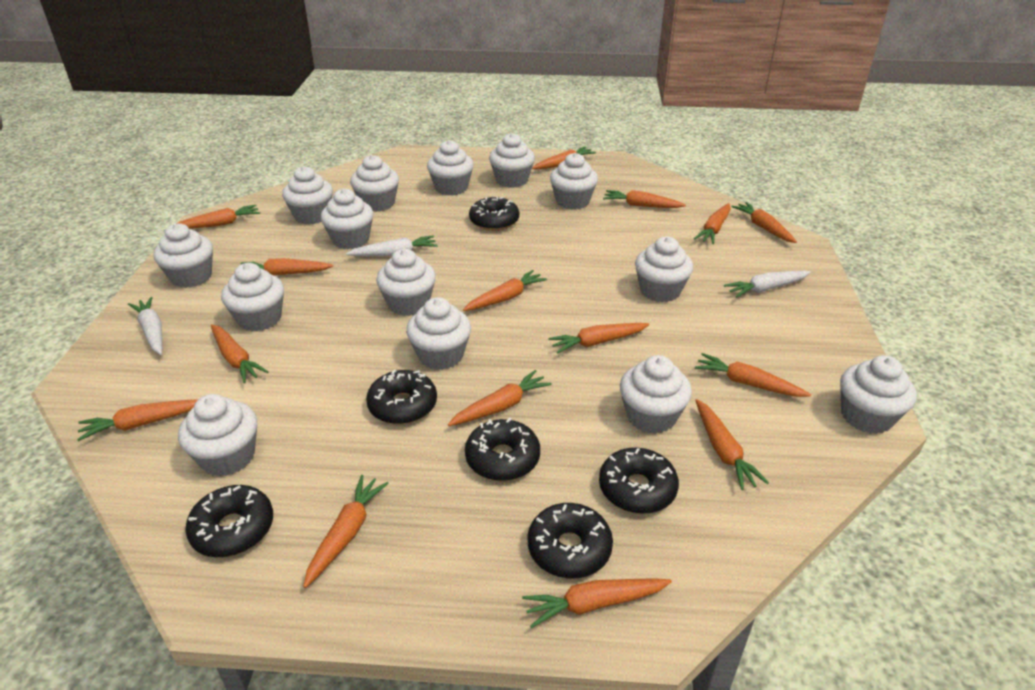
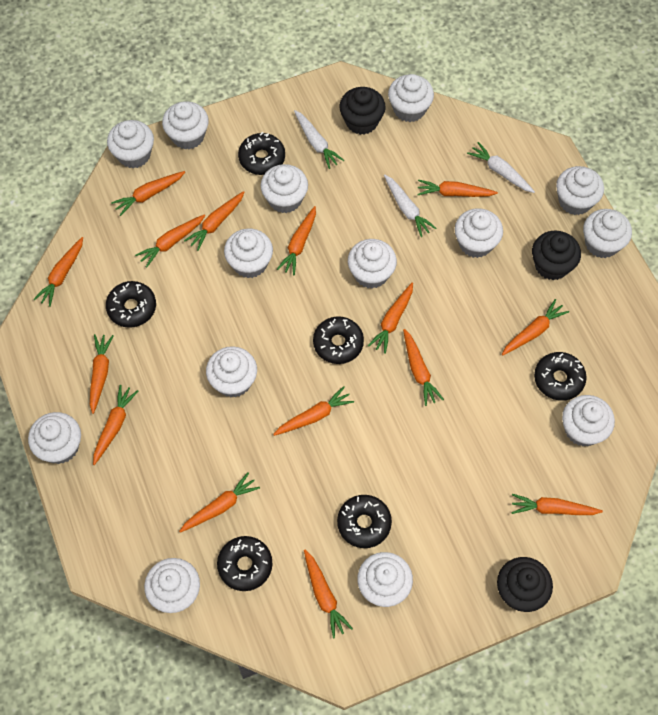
black cupcake: none = 0 -> [339,87,386,135] [497,557,553,612] [532,231,581,280] = 3

